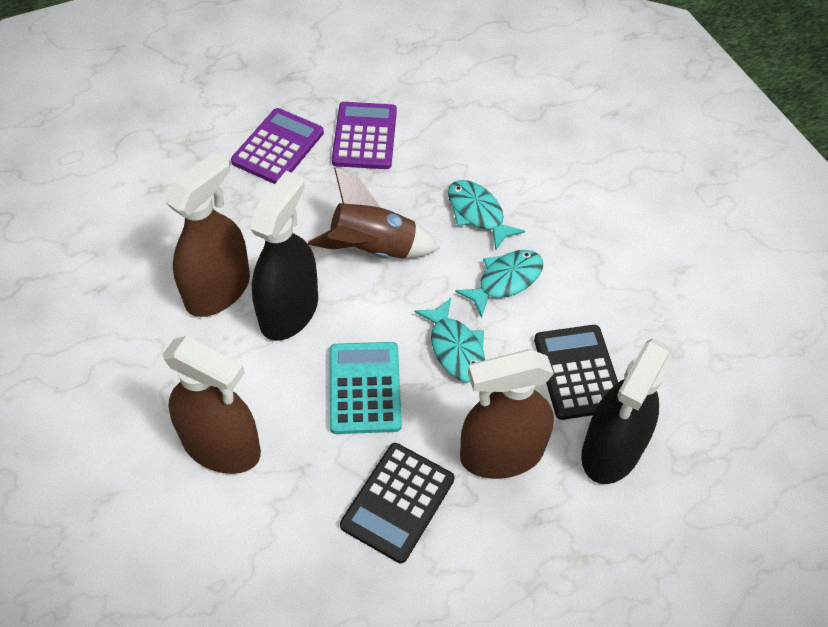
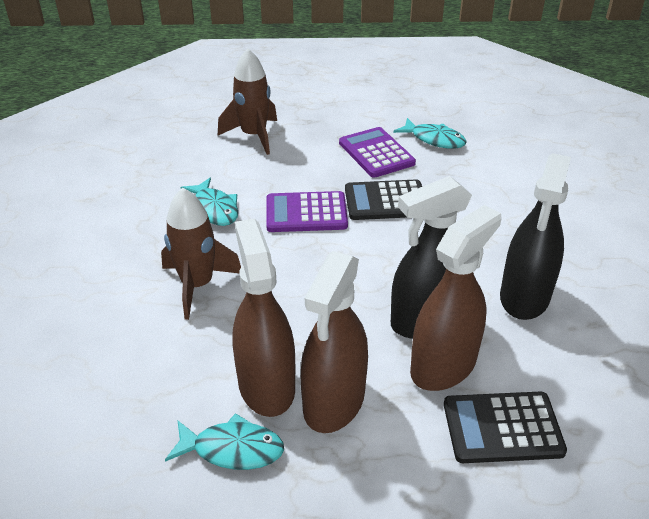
brown rocket: [308,167,440,258] = 1 -> [161,187,241,320] [218,48,277,155] = 2
turquoise calculator: [329,342,402,434] = 1 -> none = 0

